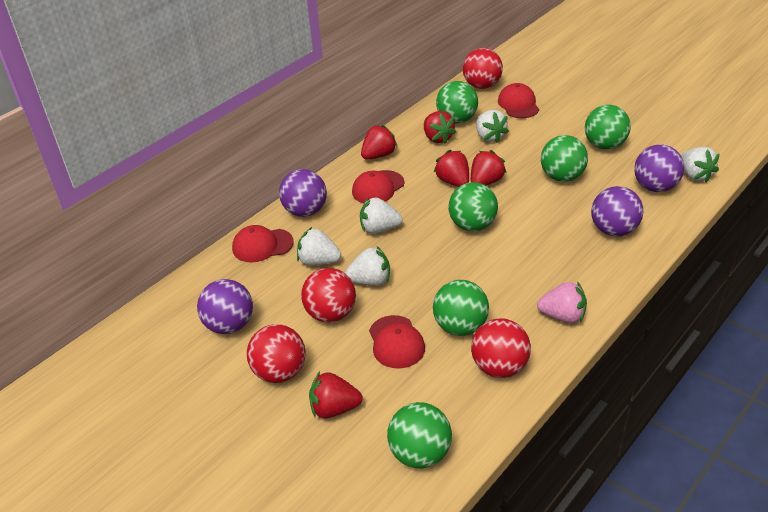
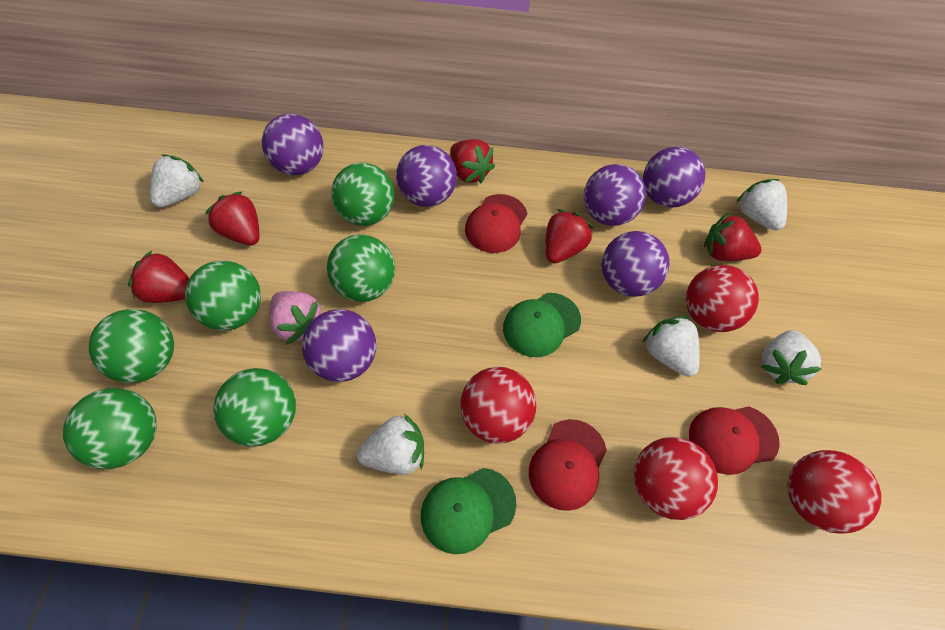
green cap: none = 0 -> [421,468,516,554] [503,293,581,357] = 2
purple ball: [197,279,253,334] [279,169,327,217] [591,186,643,237] [634,145,684,192] = 4 -> [262,114,324,175] [302,309,376,382] [396,145,457,207] [584,164,646,226] [602,231,670,297] [643,147,705,208] = 6
red cap: [232,225,294,263] [352,170,405,203] [369,315,425,369] [498,83,539,118] = 4 -> [465,194,527,253] [529,419,607,511] [689,406,780,475] = 3

